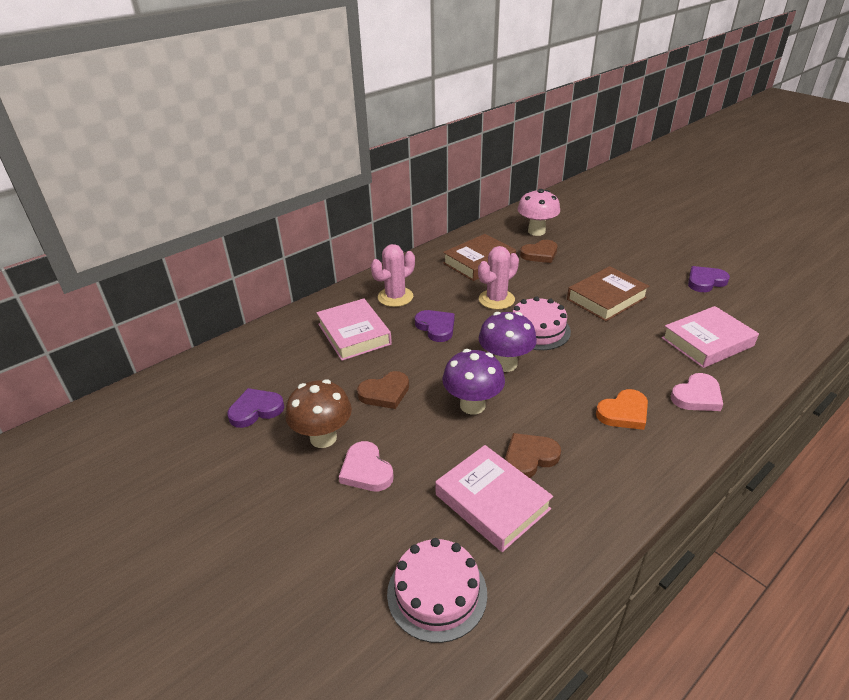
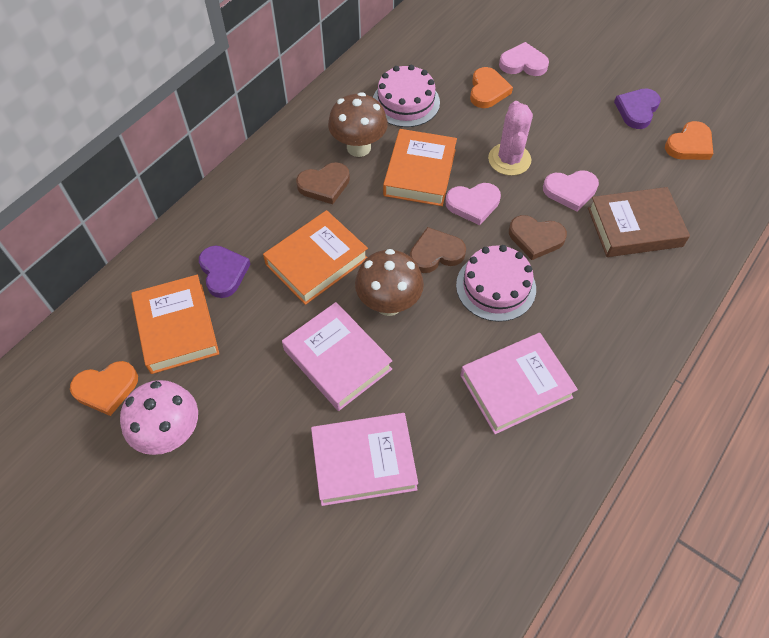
brown book: [443,234,516,281] [567,266,649,321] = 2 -> [588,187,690,257] = 1
brown mushroom: [285,379,352,448] = 1 -> [328,92,388,157] [355,249,424,316] = 2
orange book: none = 0 -> [131,275,219,374] [263,210,368,305] [383,129,457,206] = 3
orange heart: [596,389,648,430] = 1 -> [70,361,138,416] [470,67,513,108] [665,121,713,160] = 3
pink cactus: [371,244,415,307] [478,246,519,310] = 2 -> [488,101,533,176] = 1
pink heart: [339,441,394,491] [671,373,723,411] = 2 -> [446,183,501,225] [499,42,549,76] [543,170,599,212] = 3
purple heart: [227,388,285,428] [415,310,454,342] [688,266,730,292] = 3 -> [199,246,250,298] [614,88,661,129] = 2
purple mushroom: [442,349,505,415] [478,312,537,372] = 2 -> none = 0

